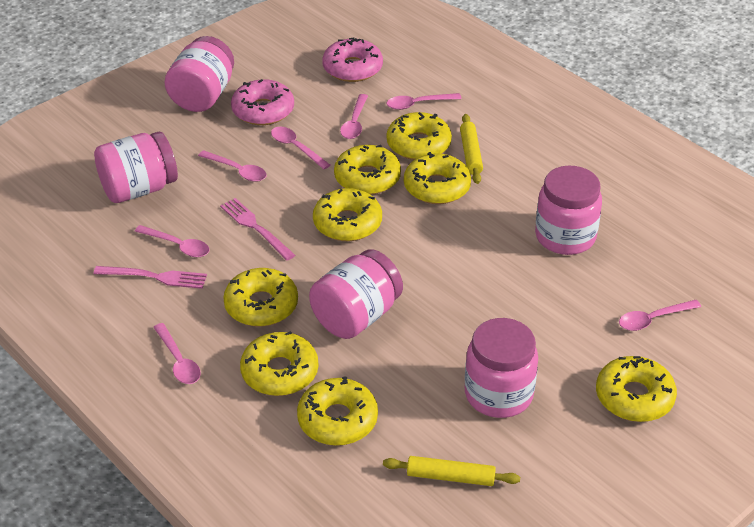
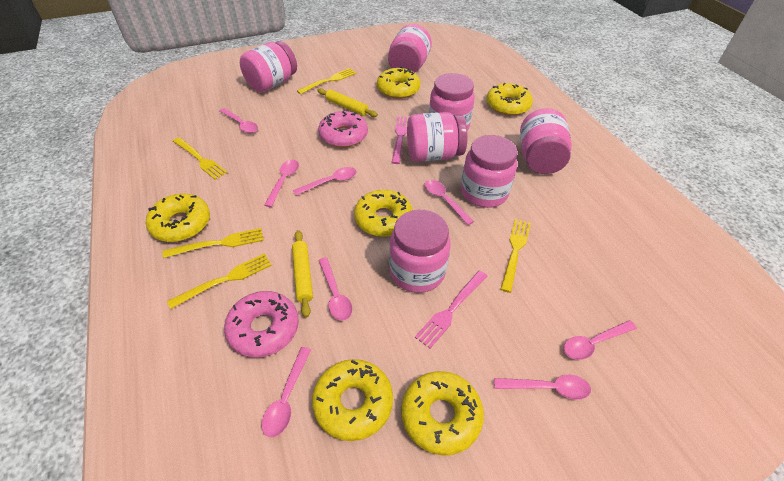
pink jar: [94,132,178,203] [165,36,234,112] [309,249,403,339] [465,318,538,418] [535,166,602,255] = 5 -> [240,41,297,92] [388,24,432,73] [389,210,451,293] [407,112,467,162] [429,73,475,131] [461,135,518,208] [520,108,572,174] = 7
pink spoon: [135,225,209,257] [153,323,201,384] [198,150,267,182] [271,127,330,169] [340,94,368,139] [387,93,462,110] [619,300,701,331] = 7 -> [220,108,258,133] [262,347,311,437] [264,160,299,207] [293,167,357,195] [318,257,352,321] [425,180,474,225] [494,375,591,400] [564,320,637,360] = 8
yellow donut: [223,268,298,326] [240,331,318,396] [297,376,378,446] [313,188,382,241] [334,145,401,195] [387,112,452,160] [404,152,471,204] [596,356,677,422] = 8 -> [146,194,210,242] [312,359,393,441] [354,189,413,237] [377,67,421,99] [401,371,484,456] [486,83,533,116] = 6
yellow fork: none = 0 -> [162,228,264,258] [167,254,272,309] [173,137,227,180] [297,68,356,94] [501,219,531,293] = 5

